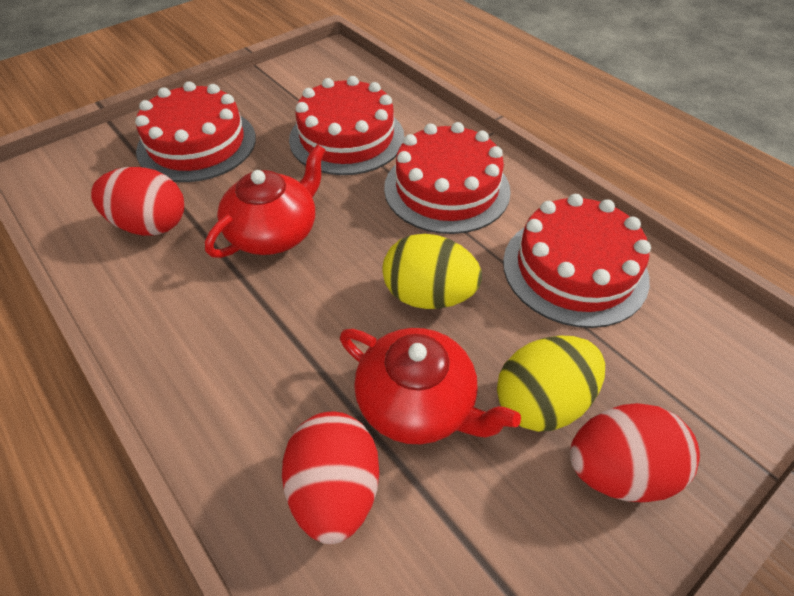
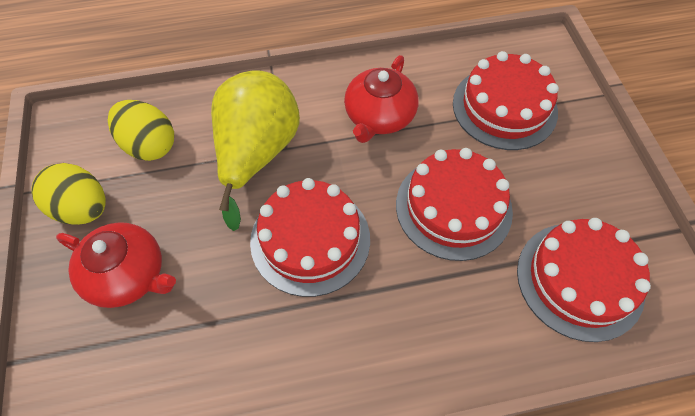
red egg: [91,167,184,236] [282,412,379,544] [570,403,700,502] = 3 -> none = 0
yellow pear: none = 0 -> [211,70,300,231] = 1

